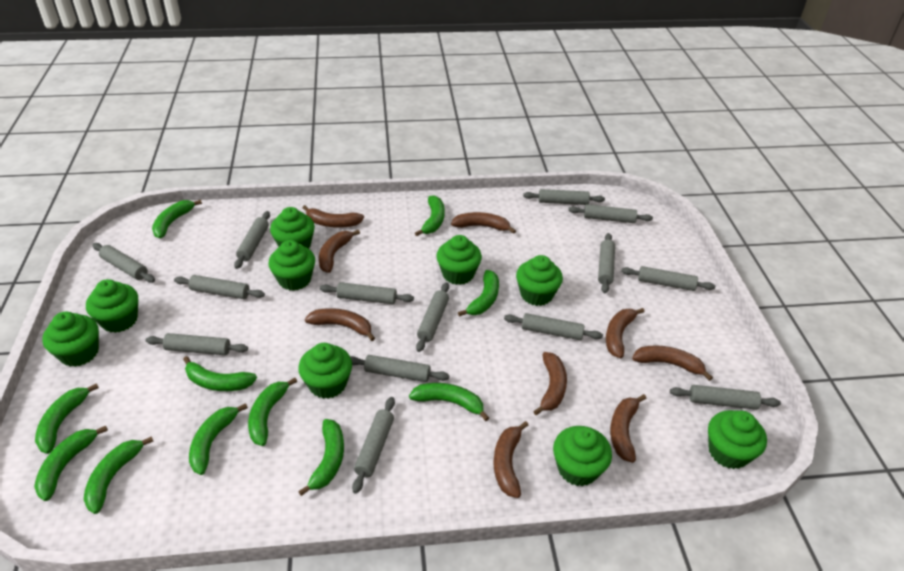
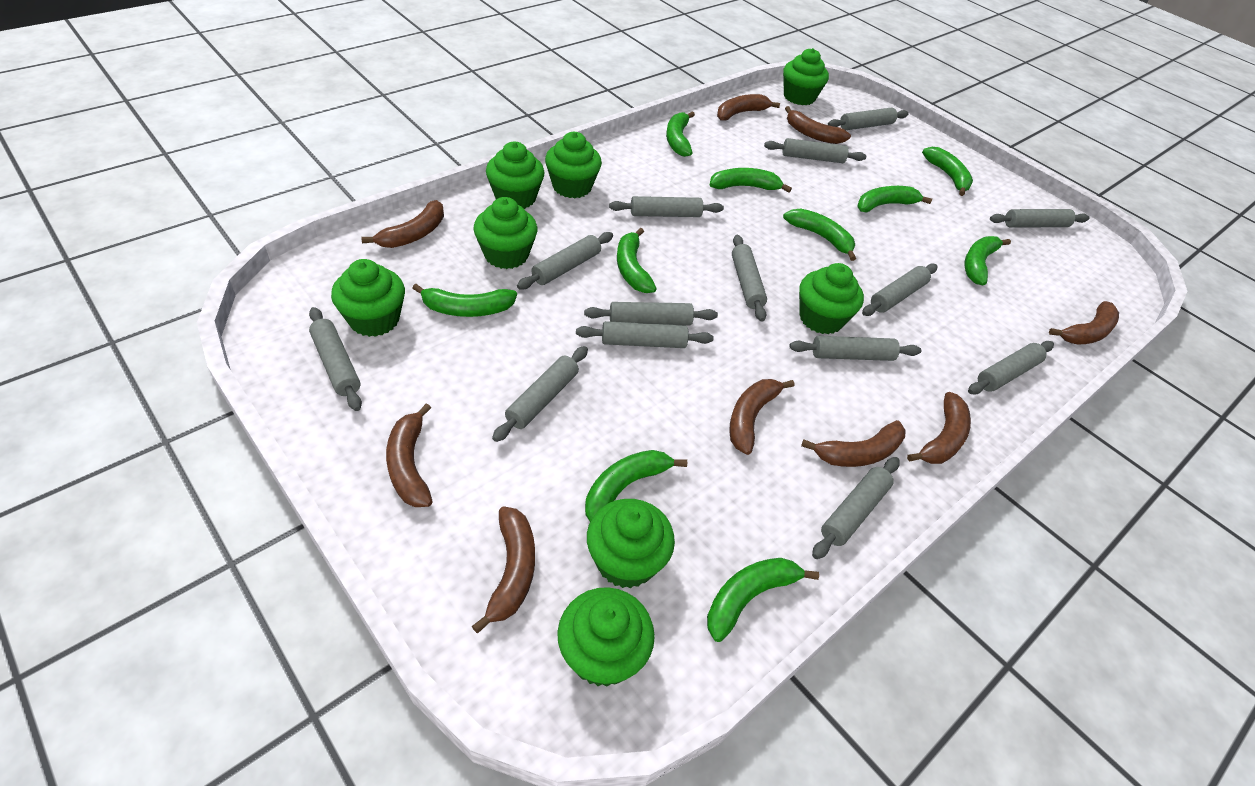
green banana: [34,426,108,501] [35,383,99,454] [84,436,154,514] [152,200,202,238] [183,356,257,391] [189,403,248,475] [248,378,297,446] [298,419,344,496] [409,383,489,421] [415,195,445,236] [458,270,499,317] = 11 -> [413,284,517,317] [585,450,687,522] [617,228,657,293] [666,111,695,157] [707,558,819,642] [710,168,792,193] [783,208,856,261] [857,186,932,213] [922,147,973,196] [964,236,1011,285] = 10
green cupcake: [42,312,99,367] [86,279,138,333] [268,240,315,291] [270,207,315,249] [298,343,352,399] [436,235,482,285] [516,255,563,306] [553,426,612,486] [708,410,767,469] = 9 -> [331,259,405,337] [473,197,537,269] [486,142,545,209] [545,132,602,198] [557,587,655,687] [587,499,675,588] [783,48,829,105] [799,263,864,334] = 8

